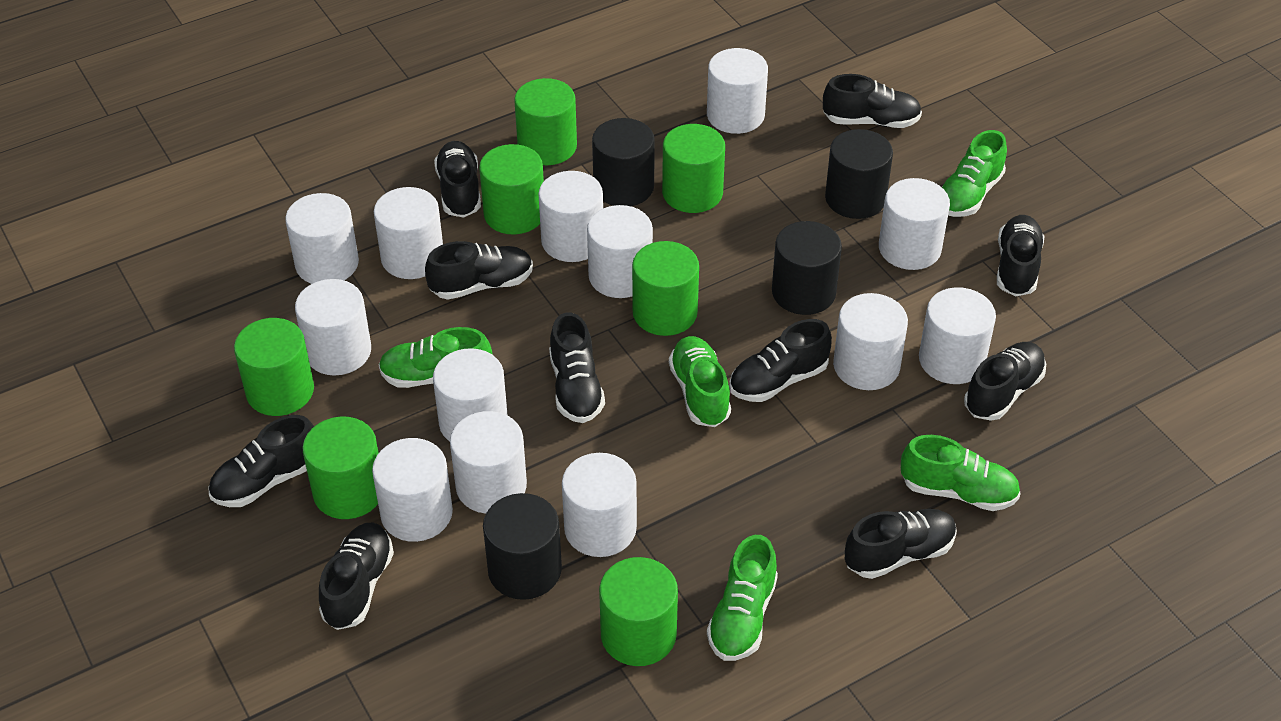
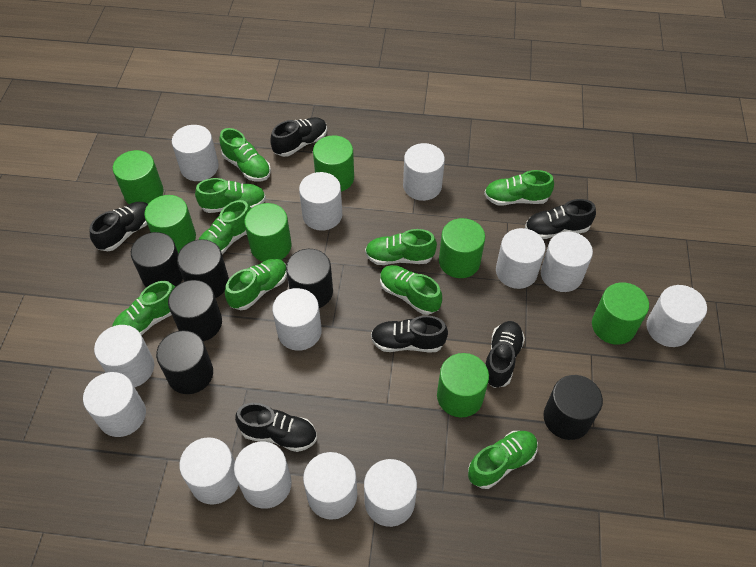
black cylinder: [483,493,562,600] [592,118,655,206] [772,221,842,315] [825,129,893,219] = 4 -> [131,232,183,287] [156,331,213,394] [168,280,222,341] [177,239,229,298] [286,249,333,308] [543,375,603,440] = 6
black shoe: [208,415,314,507] [319,523,394,630] [425,241,533,300] [434,141,481,218] [549,312,605,423] [729,319,832,402] [823,74,922,128] [845,509,957,579] [964,342,1046,421] [997,215,1044,297] = 10 -> [90,202,148,251] [235,403,317,452] [270,117,327,157] [371,315,448,352] [485,321,525,388] [525,199,596,239] = 6
green shoe: [379,327,493,388] [669,336,731,427] [707,535,778,661] [901,435,1021,511] [942,130,1007,217] = 5 -> [112,281,175,335] [195,178,266,213] [198,200,251,255] [219,128,271,181] [225,258,287,310] [365,229,437,265] [380,265,442,315] [468,431,538,489] [484,170,554,206] = 9

